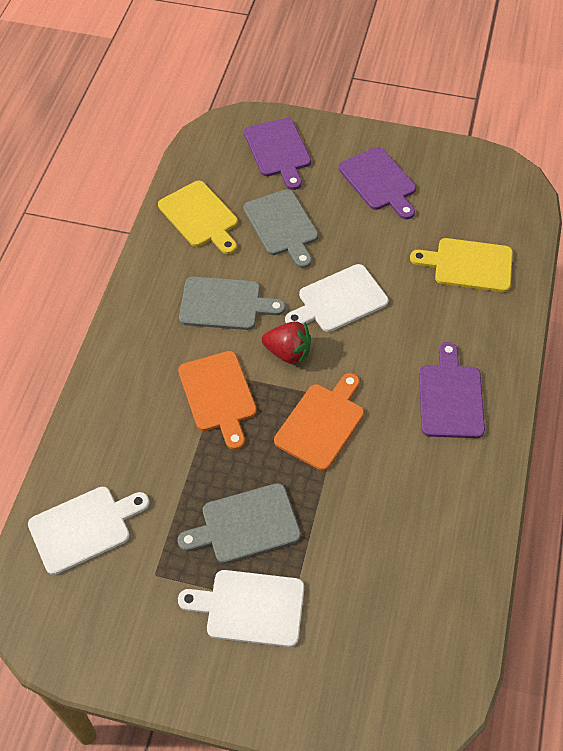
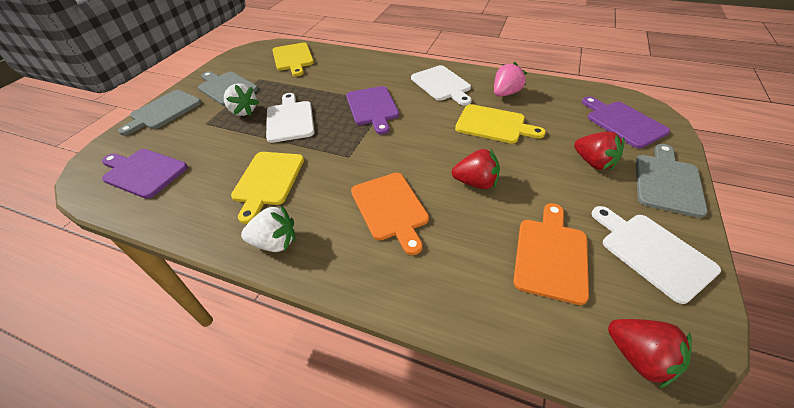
pink strawberry: none = 0 -> [494,62,527,97] = 1
red strawberry: [262,321,311,366] = 1 -> [452,149,500,189] [574,131,625,170] [608,319,692,388] = 3
white strawberry: none = 0 -> [224,83,259,116] [241,205,295,252] = 2
yellow cutting board: [158,181,238,254] [410,238,513,292] = 2 -> [231,152,304,224] [273,43,314,76] [455,104,546,144] = 3

